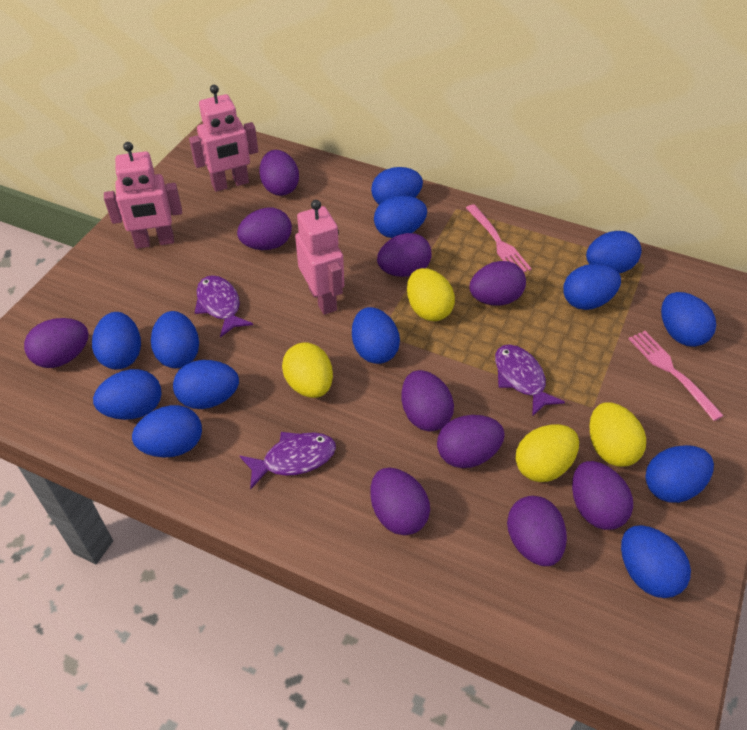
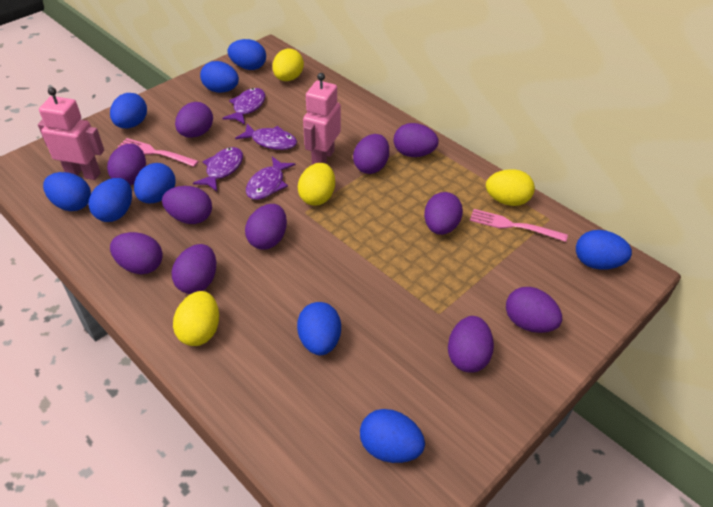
blue egg: [92,312,141,369] [93,369,162,420] [132,405,202,458] [151,311,199,368] [173,360,239,409] [352,307,400,364] [371,167,423,205] [374,196,427,238] [563,264,621,310] [586,231,641,273] [621,525,691,598] [646,445,714,503] [661,292,716,347] = 13 -> [43,172,91,211] [88,178,132,222] [110,93,147,128] [134,163,175,204] [200,61,239,93] [227,39,266,70] [297,302,341,355] [360,409,425,463] [576,230,632,270] = 9
pink robot: [104,142,182,249] [189,85,258,192] [295,200,344,315] = 3 -> [38,87,104,180] [303,73,341,165] = 2
purple egg: [24,318,89,368] [237,208,292,250] [259,150,299,196] [370,468,430,535] [377,233,432,277] [401,370,454,431] [437,415,505,468] [469,261,526,306] [507,496,567,566] [572,461,633,530] = 10 -> [107,144,146,185] [110,232,163,274] [162,186,212,224] [172,244,216,294] [175,102,213,138] [245,204,287,250] [353,134,389,174] [394,123,439,157] [424,192,463,235] [448,316,494,373] [506,287,562,333] = 11
purple fish: [195,275,253,337] [240,432,336,490] [495,344,565,417] = 3 -> [193,147,243,191] [222,88,265,125] [235,124,297,150] [246,157,296,200] = 4

